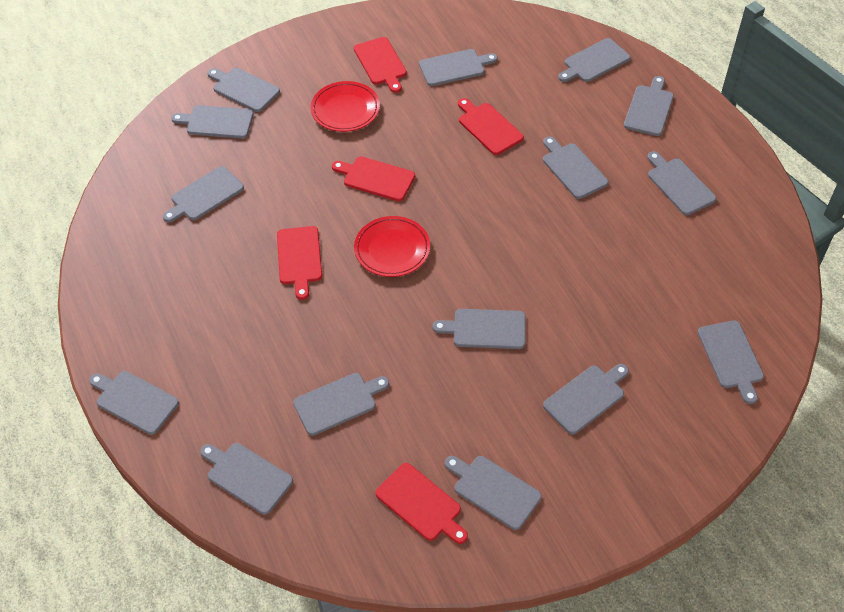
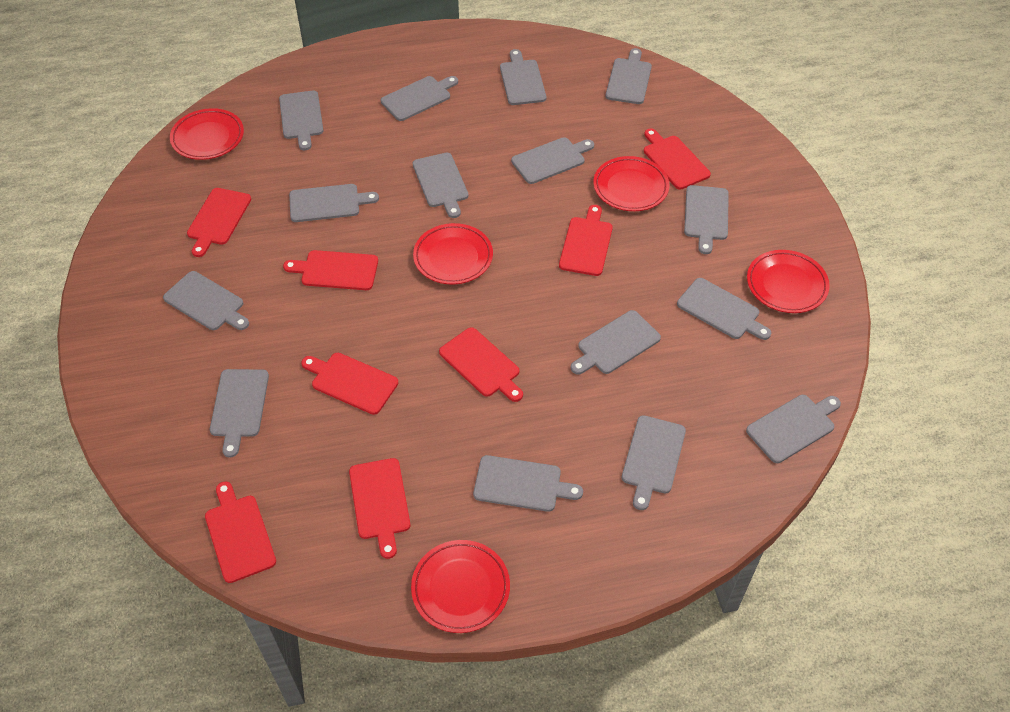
red cutting board: [277,226,322,300] [332,156,415,201] [354,37,407,93] [375,463,468,544] [458,98,524,155] = 5 -> [187,188,251,257] [205,481,276,583] [283,250,378,290] [301,353,398,415] [349,458,410,559] [439,327,523,402] [559,205,613,276] [644,128,711,190] = 8
red plate: [311,81,380,132] [354,216,430,277] = 2 -> [170,108,244,160] [411,540,510,633] [413,223,493,284] [593,156,669,211] [747,250,830,313] = 5

